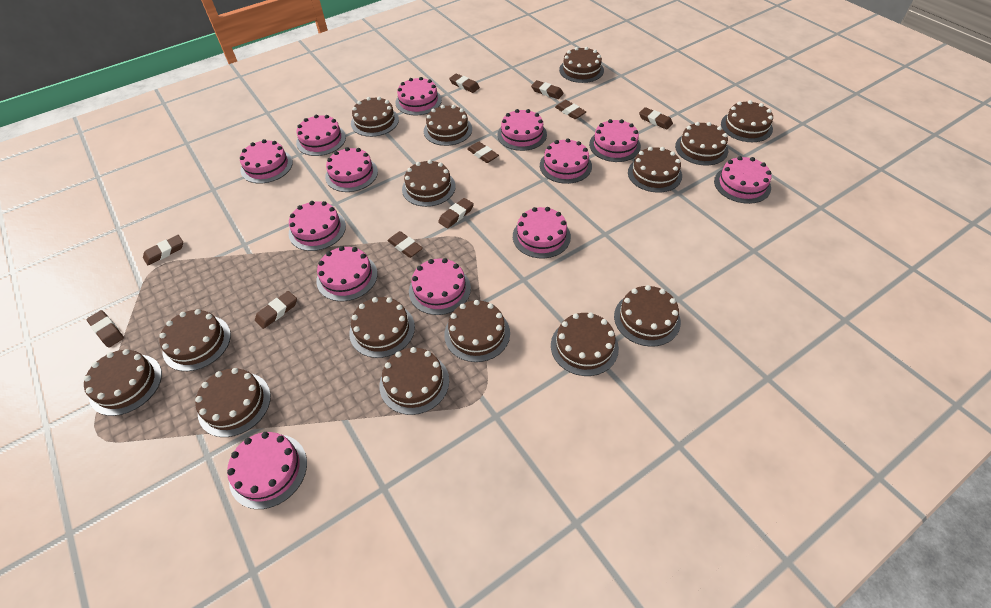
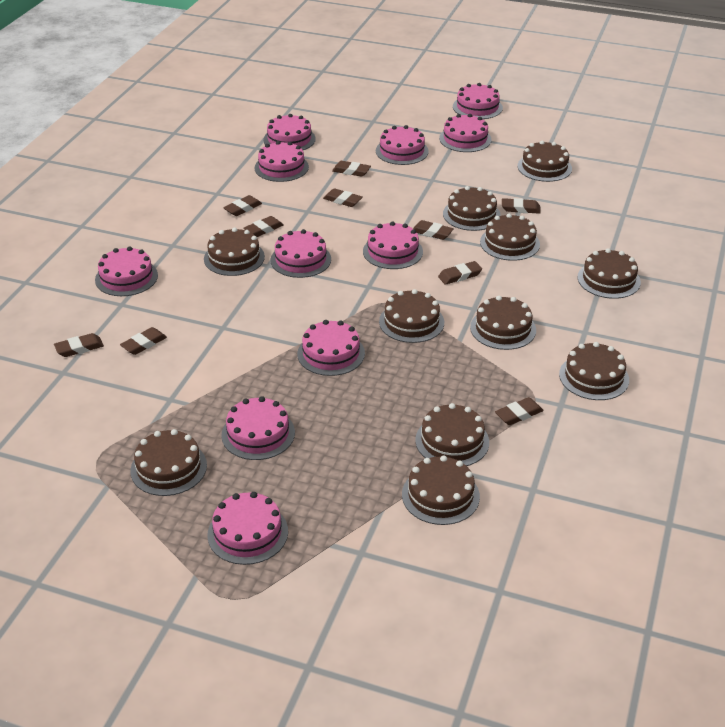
brown cake: [84,349,162,416] [159,309,231,371] [195,368,271,437] [349,297,415,358] [351,97,399,137] [380,347,449,415] [402,160,456,207] [424,105,472,146] [444,300,510,362] [551,313,619,376] [559,47,604,83] [614,285,681,347] [628,147,682,193] [675,122,728,165] [721,100,773,142] = 15 -> [131,429,207,496] [204,228,265,276] [379,289,444,343] [402,455,480,525] [415,403,489,466] [443,186,501,231] [470,296,536,350] [480,213,540,261] [518,141,572,182] [559,342,629,400] [578,248,641,299] = 11
pink cake: [227,432,307,509] [240,139,293,184] [289,201,346,251] [296,114,346,156] [316,246,378,301] [325,147,378,192] [395,77,442,115] [409,258,471,315] [497,109,547,151] [513,207,571,258] [540,138,592,184] [589,119,641,162] [714,156,772,204] = 13 -> [95,246,158,296] [207,492,288,565] [221,396,295,460] [254,141,309,182] [263,114,316,150] [271,229,331,278] [297,320,365,376] [363,221,423,269] [376,125,429,165] [439,114,492,152] [453,83,503,119] = 11

